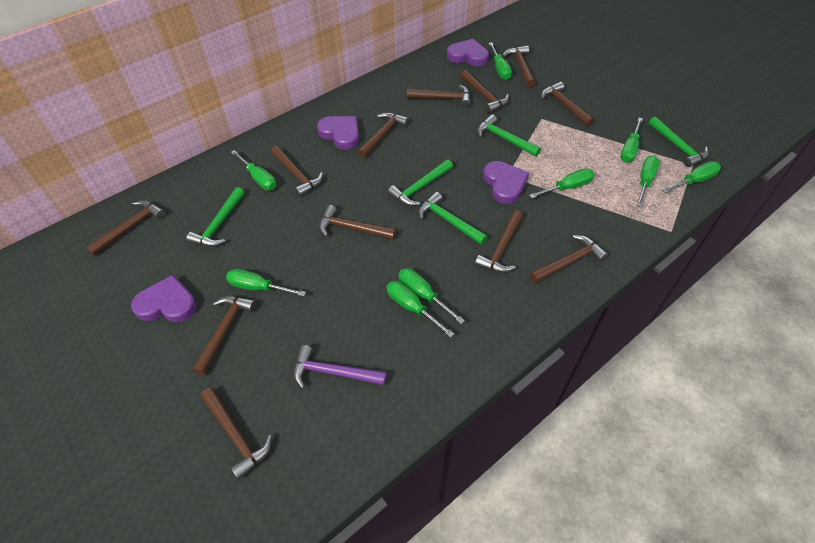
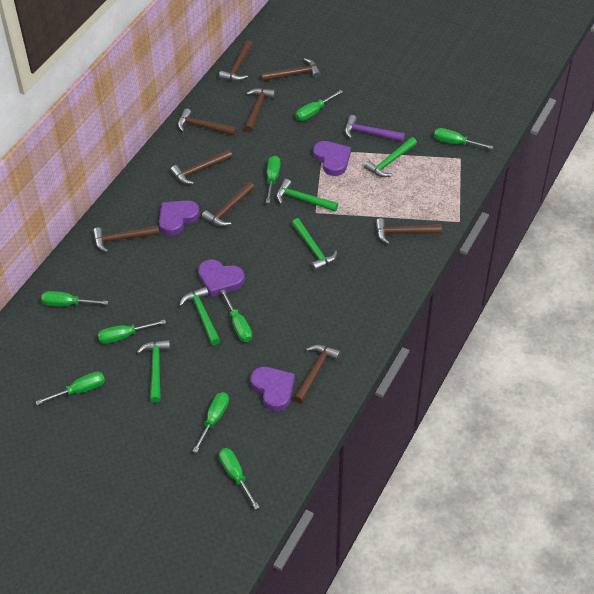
brown hammer: [86,200,165,256] [192,296,256,375] [201,387,272,480] [271,146,323,197] [319,205,396,240] [358,112,409,158] [407,85,470,108] [460,70,509,113] [475,210,523,273] [502,45,536,87] [530,235,608,283] [541,82,594,127] = 12 -> [93,225,160,252] [171,150,232,184] [178,108,237,136] [202,181,255,227] [219,40,253,81] [244,88,275,132] [261,58,321,81] [294,345,341,403] [375,218,442,244] = 9

